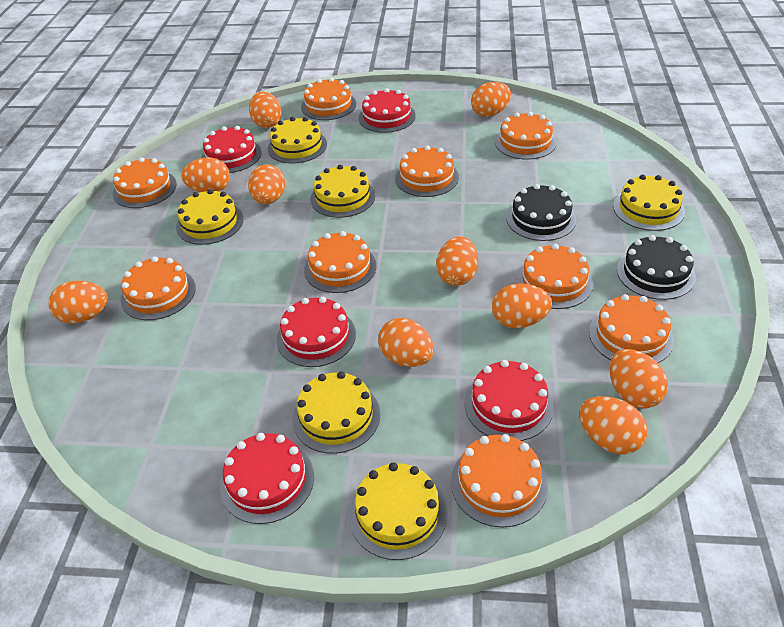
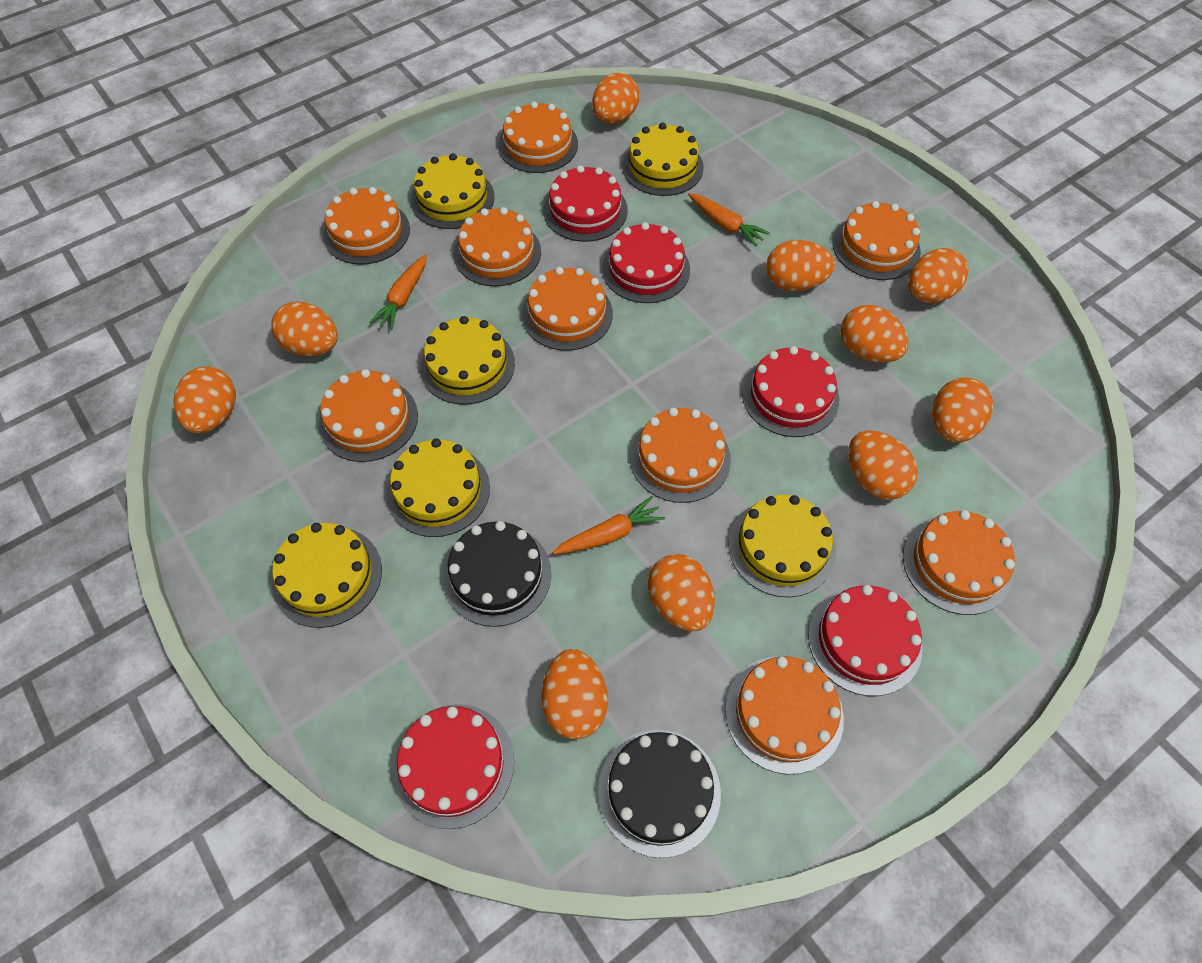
orange carrot: none = 0 -> [369,254,427,330] [552,496,665,554] [688,193,770,247] = 3

